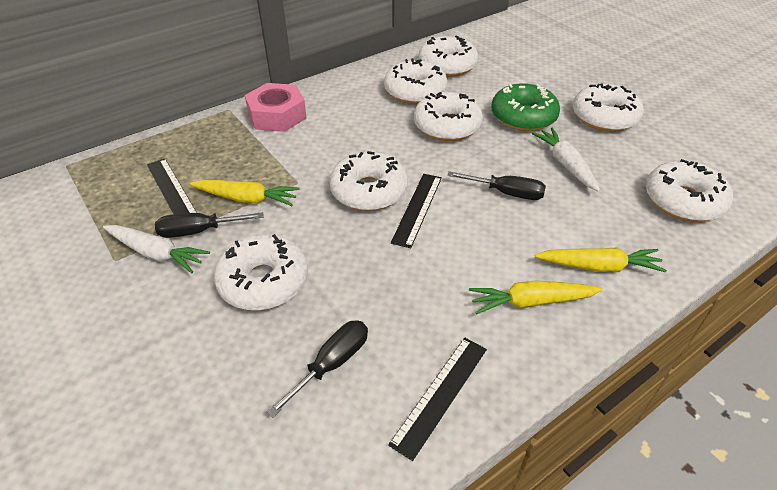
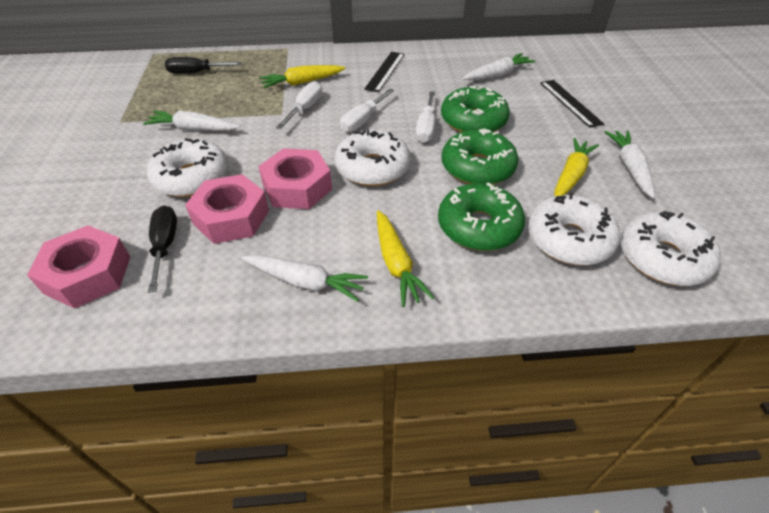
black ruler: [147,159,197,214] [388,337,487,461] [391,174,442,248] = 3 -> [364,52,405,92] [540,80,604,128] = 2
black screwdriver: [155,212,263,238] [267,320,368,417] [447,171,546,200] = 3 -> [148,205,177,293] [165,57,242,74] = 2
green donut: [491,83,560,131] = 1 -> [438,182,525,251] [441,86,510,132] [441,129,518,185] = 3
pink nut: [245,83,307,132] = 1 -> [27,225,130,309] [185,174,269,244] [258,148,332,209] = 3
white carrot: [103,225,210,273] [531,128,600,192] = 2 -> [143,111,240,131] [241,255,368,302] [463,53,536,80] [605,131,655,198] = 4
white donut: [214,234,308,310] [329,151,408,211] [384,58,448,104] [414,92,483,141] [418,35,478,77] [573,83,644,132] [646,159,733,222] = 7 -> [147,138,228,197] [335,130,411,186] [528,193,620,265] [620,211,721,286] = 4
white screwdriver: none = 0 -> [276,81,323,129] [340,89,394,132] [415,91,435,143] = 3

